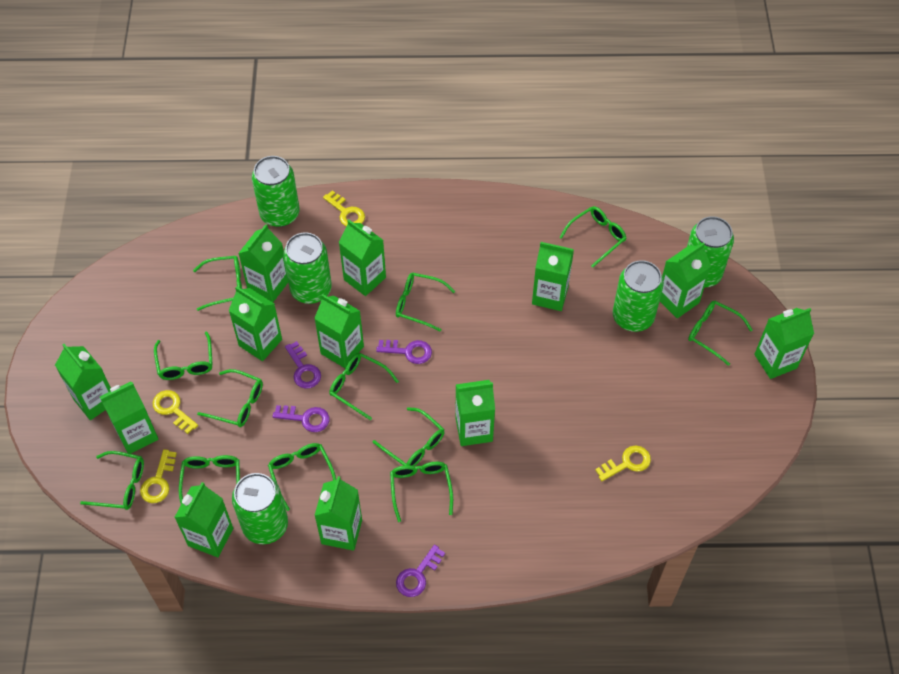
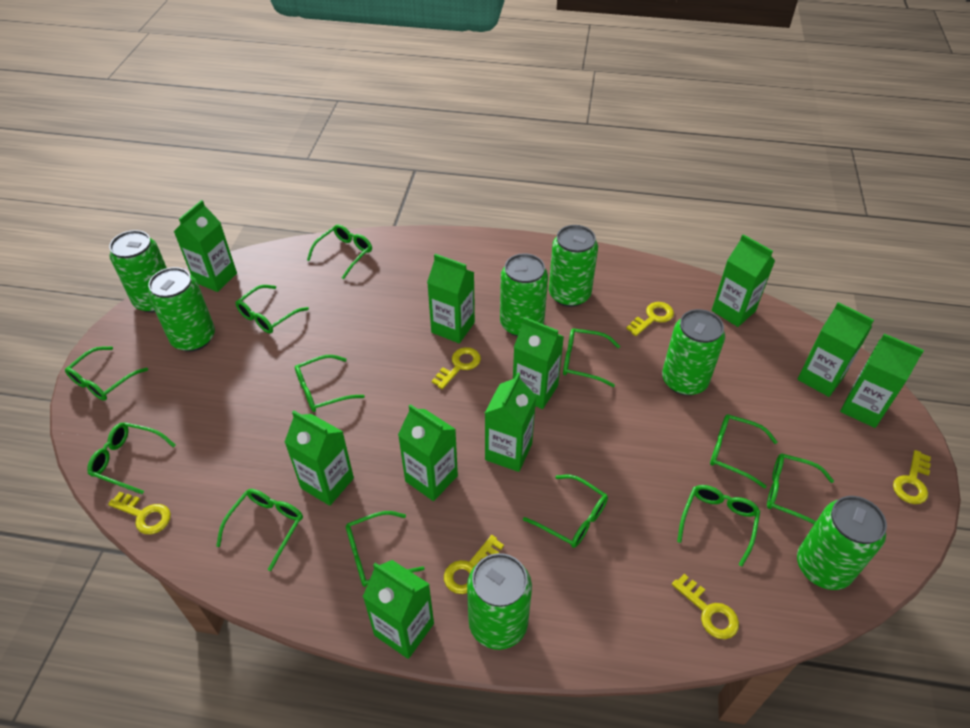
green can: [232,473,288,544] [252,156,300,227] [283,233,332,304] [613,260,664,332] [687,216,734,288] = 5 -> [109,230,167,313] [148,267,215,352] [467,553,532,650] [500,253,548,337] [549,225,598,307] [662,309,725,395] [797,496,887,590] = 7
green carton: [55,344,111,420] [100,382,158,454] [174,482,233,557] [228,286,282,361] [238,224,288,302] [314,294,364,369] [314,476,362,551] [339,220,386,296] [455,380,495,446] [532,242,574,311] [660,243,711,318] [754,308,814,379] = 12 -> [174,200,237,292] [285,411,354,506] [363,560,434,659] [398,404,458,501] [427,254,475,343] [485,373,536,472] [513,317,564,409] [712,234,775,327] [797,302,874,397] [840,334,924,428] = 10
purple key: [272,405,329,432] [285,341,321,388] [376,340,432,364] [396,544,445,597] = 4 -> none = 0
yellow key: [140,449,177,503] [152,390,198,434] [323,190,365,227] [595,445,651,481] = 4 -> [108,492,171,534] [432,347,481,389] [444,535,504,594] [626,302,674,336] [672,574,739,639] [893,450,931,504] = 6

